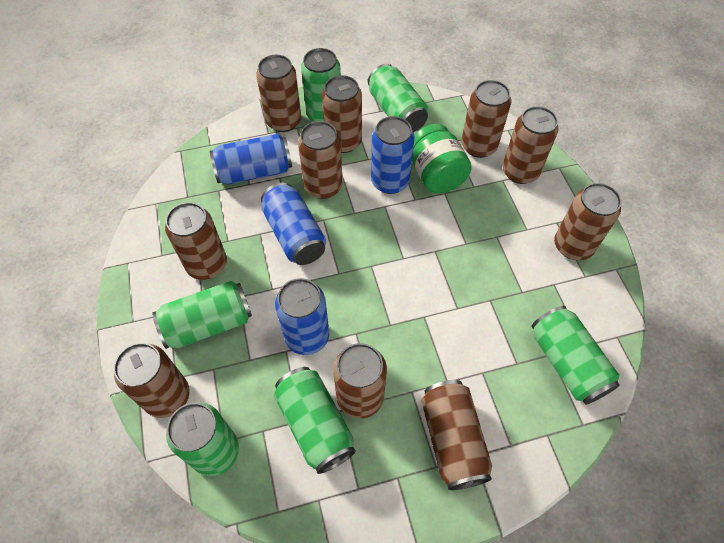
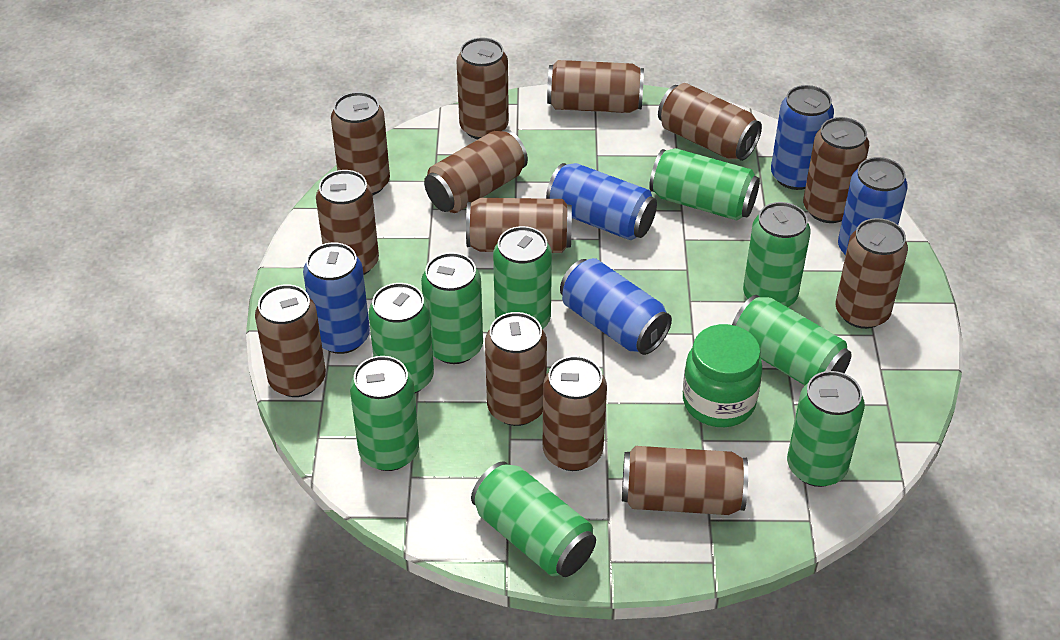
blue can: [210,134,292,185] [261,182,326,265] [275,278,329,355] [371,116,415,194] = 4 -> [303,242,370,354] [546,163,657,240] [560,258,672,355] [771,85,834,190] [838,157,908,256] = 5
brown can: [114,343,190,418] [165,202,227,280] [256,55,301,132] [298,121,343,199] [322,75,362,153] [333,343,387,419] [421,380,492,490] [461,80,511,158] [503,106,559,184] [554,183,622,260] = 10 -> [255,284,326,397] [316,170,379,275] [331,92,390,195] [424,129,528,213] [457,37,509,139] [466,198,572,253] [485,312,547,426] [543,356,607,471] [547,60,644,113] [622,446,748,515] [658,83,762,161] [803,117,869,223] [836,218,908,329] = 13
green can: [152,281,252,349] [166,402,239,476] [274,367,356,474] [301,48,341,122] [368,64,428,132] [532,306,620,405] = 6 -> [350,356,419,471] [368,283,434,393] [421,252,483,364] [471,461,596,577] [493,226,552,329] [649,148,760,221] [732,295,852,385] [743,202,811,307] [787,371,865,487] = 9

